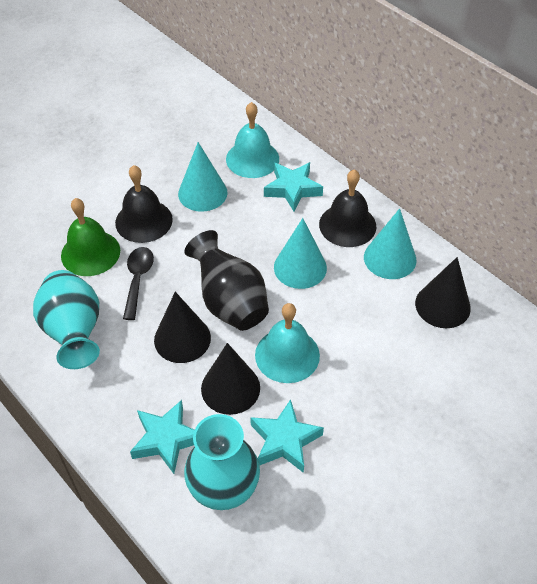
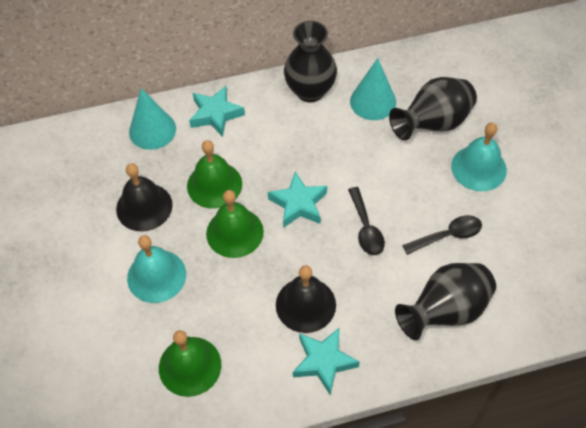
black cone: [154,292,211,363] [201,343,260,415] [415,257,471,328] = 3 -> none = 0
black spoon: [123,247,154,320] = 1 -> [348,187,385,255] [402,215,482,255] = 2
black vase: [184,230,269,331] = 1 -> [284,21,337,102] [389,77,477,140] [395,263,496,340] = 3
green bell: [61,198,120,276] = 1 -> [159,330,221,397] [187,140,242,209] [206,190,264,258] = 3
turquoise cone: [178,142,228,212] [274,218,327,289] [364,208,416,279] = 3 -> [129,88,176,150] [350,58,396,120] = 2
turquoise vase: [33,270,100,369] [184,414,260,510] = 2 -> none = 0

